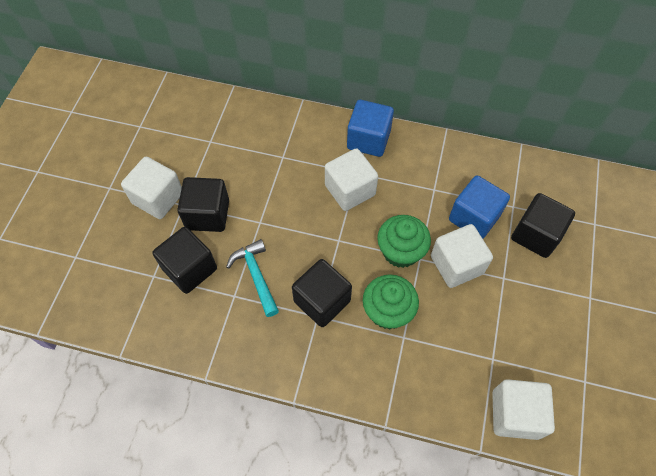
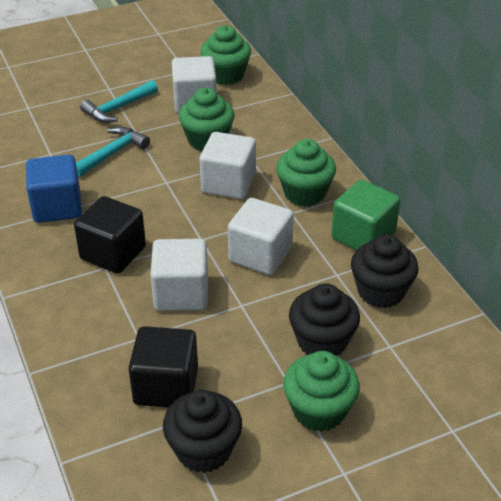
black cube: [153,227,217,294] [178,177,229,232] [292,259,352,327] [511,193,575,258] = 4 -> [74,196,146,274] [129,326,198,408] = 2
black cupcake: none = 0 -> [163,390,242,473] [289,283,360,356] [351,234,419,308] = 3
blue cube: [347,100,394,157] [449,176,510,239] = 2 -> [26,155,82,223] = 1
green cube: none = 0 -> [331,180,400,250] = 1
green cupcake: [363,274,419,329] [377,215,431,268] = 2 -> [179,88,235,151] [200,25,251,85] [276,139,336,207] [283,351,360,432] = 4
turquoise hammer: [226,239,279,317] = 1 -> [76,127,150,177] [80,80,158,123] = 2

